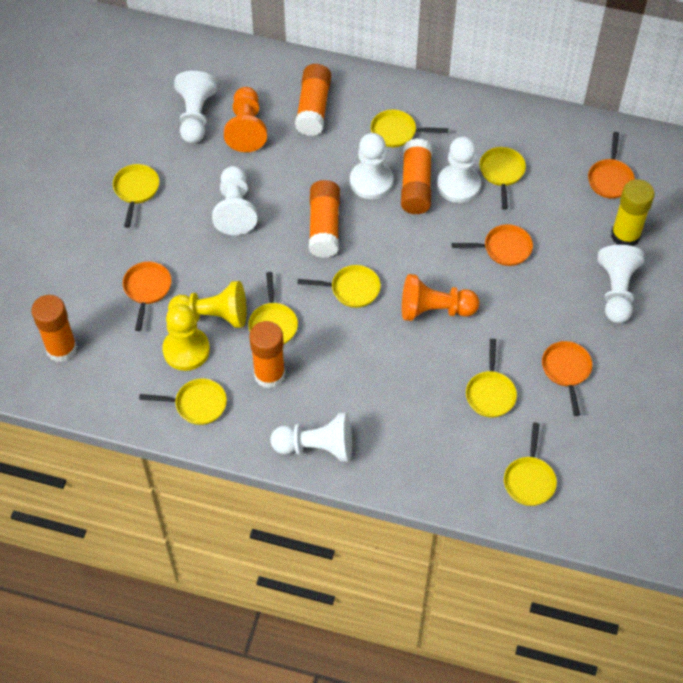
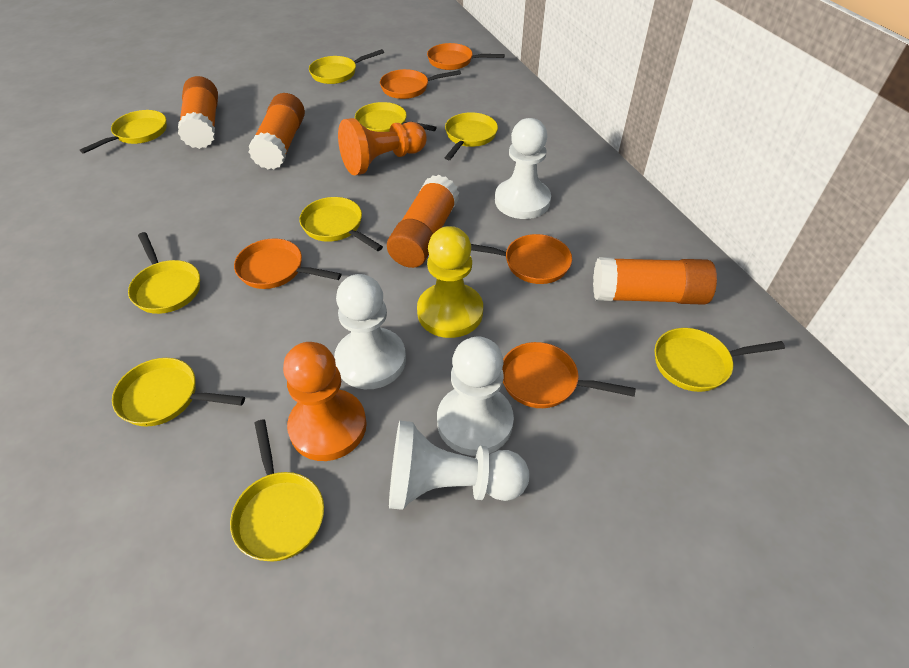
orange glue stick: [31,295,77,362] [249,321,285,388] [295,64,331,136] [309,180,340,258] [401,138,432,214] = 5 -> [178,76,218,149] [248,93,305,170] [387,175,459,268] [593,257,717,305] = 4
orange pan: [123,261,171,331] [452,224,533,266] [542,341,592,416] [588,132,635,199] = 4 -> [234,238,342,289] [380,69,461,99] [427,43,505,70] [471,234,572,284] [502,342,636,408] = 5
white pawn: [174,71,217,143] [212,166,257,235] [271,412,352,462] [350,133,393,199] [437,136,481,203] [598,245,644,323] = 6 -> [334,274,406,389] [389,421,529,510] [437,337,514,456] [495,118,551,219] = 4
yellow glue stick: [611,179,655,246] = 1 -> none = 0
yellow pan: [113,164,159,228] [139,378,227,425] [248,272,298,344] [298,265,381,308] [371,110,448,147] [466,339,517,417] [480,147,526,210] [504,423,557,506] = 8 -> [80,110,167,154] [112,358,245,426] [128,232,200,314] [230,419,324,562] [299,197,383,251] [309,49,384,84] [355,102,437,132] [445,112,498,160] [654,328,785,392] = 9
yellow pawn: [162,304,210,371] [168,281,246,328] = 2 -> [417,226,483,338] = 1

